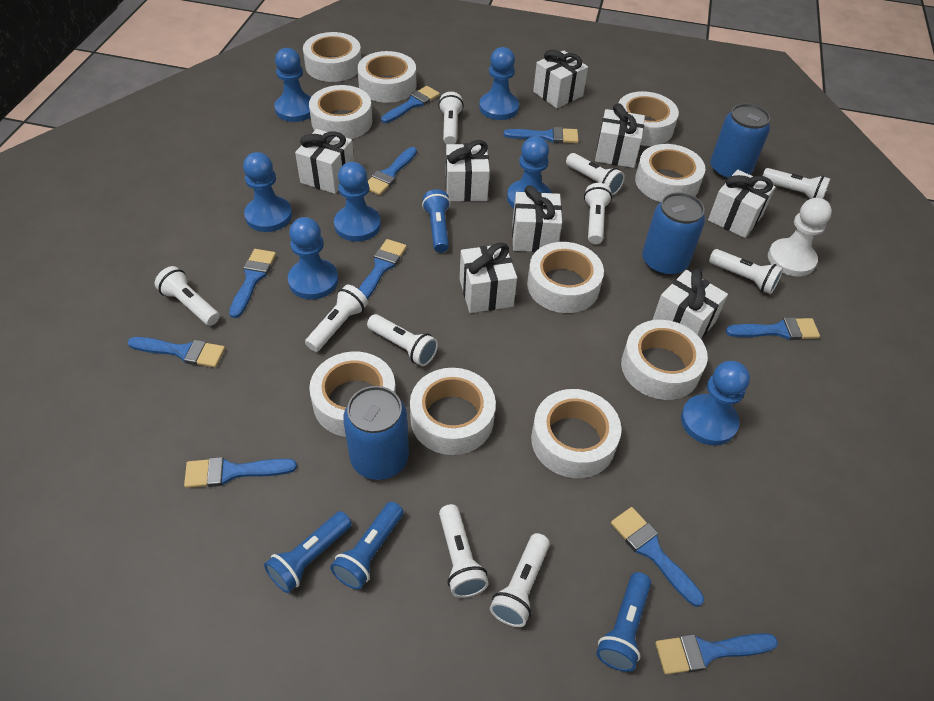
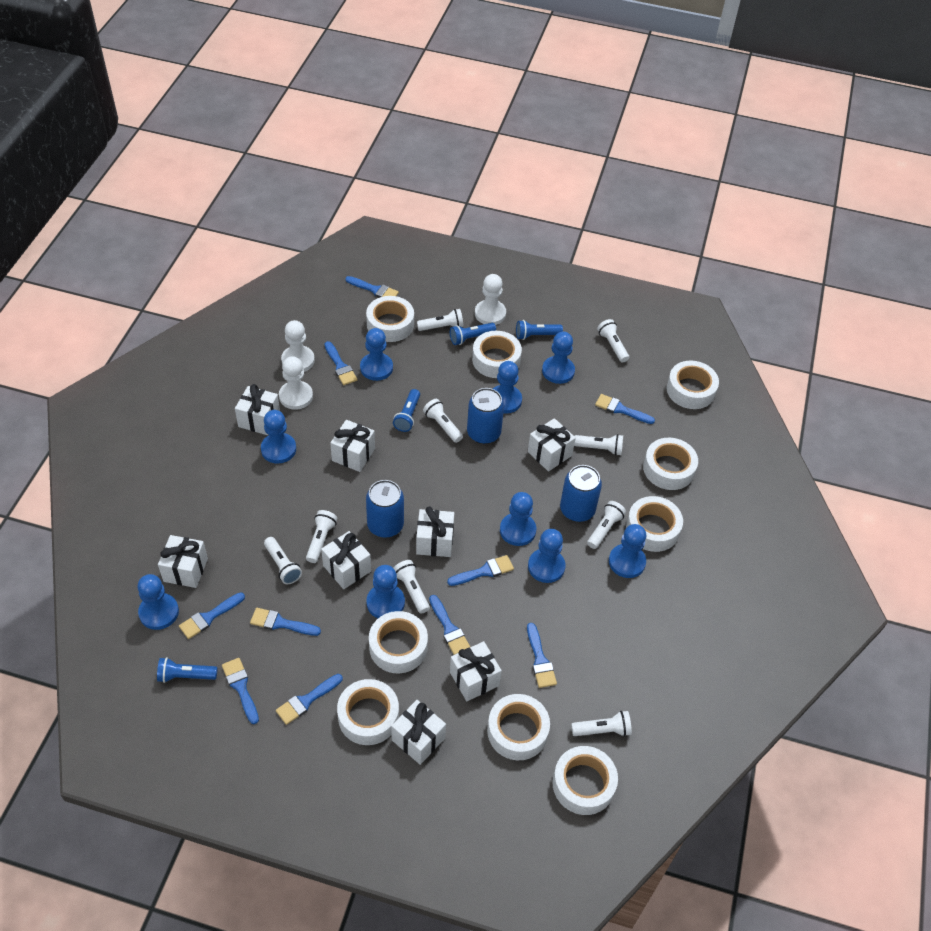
blue pawn: [243,152,292,232] [274,48,311,122] [288,217,338,300] [334,162,381,242] [479,47,519,120] [507,136,552,209] [681,361,750,446] = 7 -> [137,574,179,630] [261,410,296,464] [360,328,393,381] [366,565,405,618] [493,361,522,413] [500,492,536,546] [528,529,566,583] [542,332,575,384] [609,524,646,578] = 9
white flashlight: [155,266,220,326] [305,285,368,352] [367,314,438,366] [438,92,464,144] [439,504,489,598] [490,533,550,627] [566,153,625,195] [584,183,612,244] [709,249,783,294] [763,168,830,199] = 10 -> [264,537,302,584] [306,510,337,563] [394,560,430,614] [417,309,463,331] [423,399,463,443] [571,711,632,737] [574,434,623,456] [587,501,626,549] [597,319,629,362] = 9
white pawn: [768,198,832,277] = 1 -> [279,356,313,410] [281,320,315,372] [475,274,506,325] = 3
white tape: [303,32,362,82] [309,85,372,139] [309,352,396,437] [357,51,416,103] [410,368,496,455] [527,242,604,313] [531,389,621,478] [618,91,679,146] [621,320,708,400] [635,144,705,202] = 10 -> [337,679,399,745] [366,296,414,342] [369,611,428,673] [472,331,522,378] [487,694,550,760] [552,746,618,815] [626,496,683,552] [643,438,698,490] [667,361,719,409] = 9

